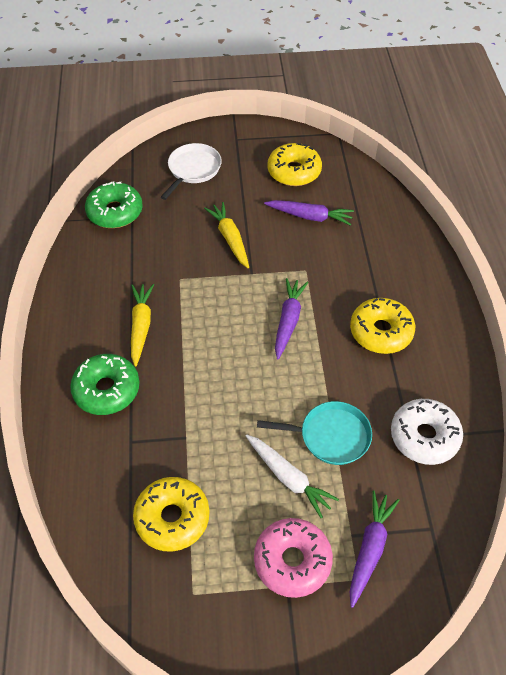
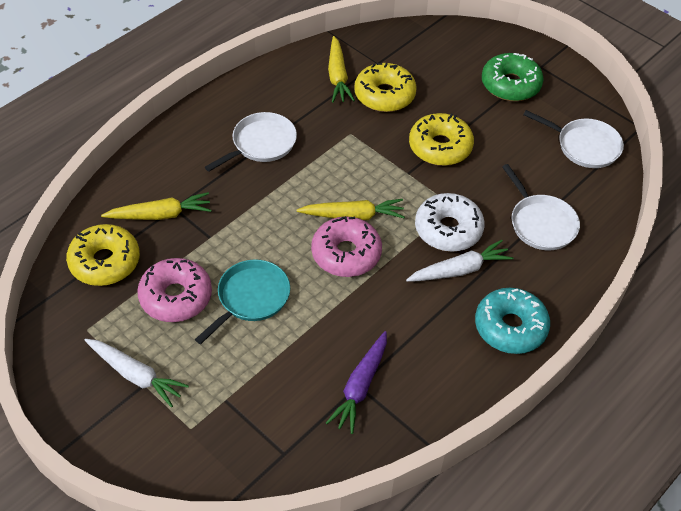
green donut: [70,354,140,415] [85,181,143,228] = 2 -> [482,53,544,101] = 1
pink donut: [254,518,333,598] = 1 -> [137,258,212,322] [311,216,382,277] = 2
purple carrot: [264,200,354,226] [275,278,308,359] [349,491,399,608] = 3 -> [326,331,387,434] = 1
turquoise donut: none = 0 -> [475,288,550,354] = 1
white carrot: [246,435,339,518] = 1 -> [84,339,189,408] [406,240,513,282] = 2
white pan: [161,143,222,200] = 1 -> [205,112,297,172] [502,164,580,250] [523,110,624,168] = 3
yellow carrot: [131,284,154,367] [204,202,249,268] = 2 -> [101,192,211,220] [296,199,405,220] [328,36,355,103] = 3

